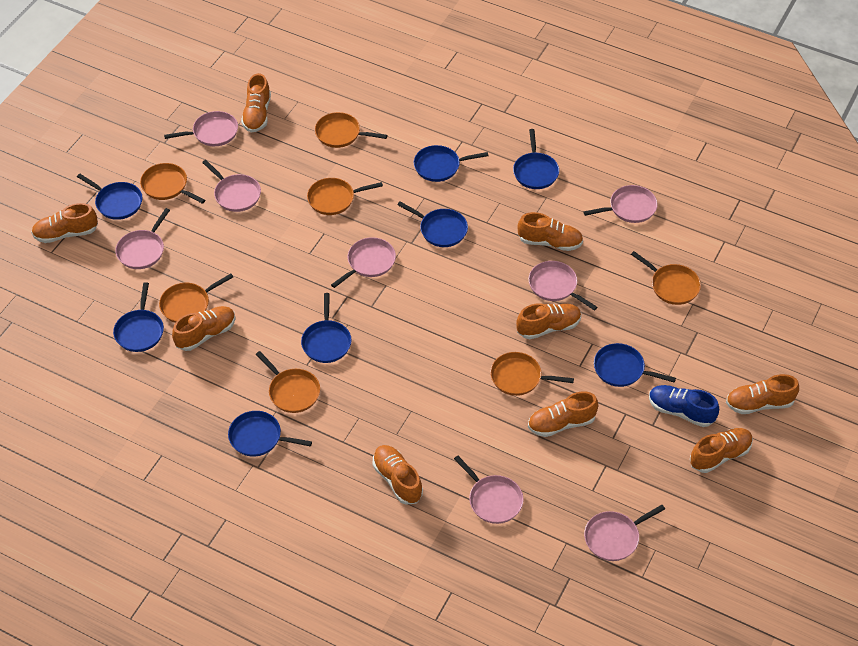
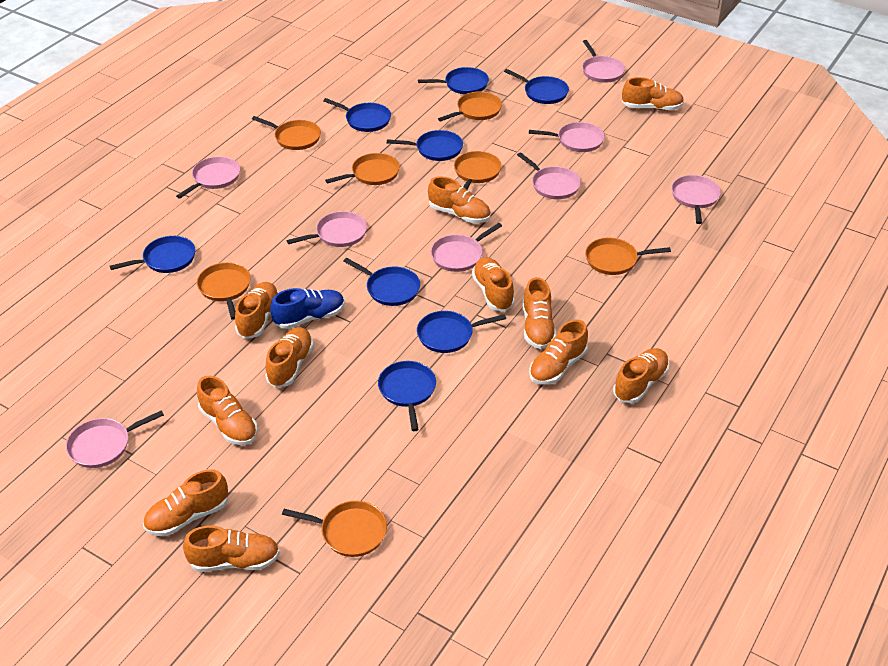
orange shoe: [31,203,98,243] [172,306,236,351] [241,73,271,133] [372,445,423,505] [516,303,581,339] [518,212,583,251] [528,391,598,437] [690,428,753,473] [726,374,799,414] = 9 -> [143,469,228,536] [183,526,280,572] [197,376,258,445] [235,282,279,339] [265,327,314,388] [428,176,491,223] [472,257,515,311] [523,277,556,349] [529,320,588,385] [613,348,669,403] [622,77,684,111] = 11

